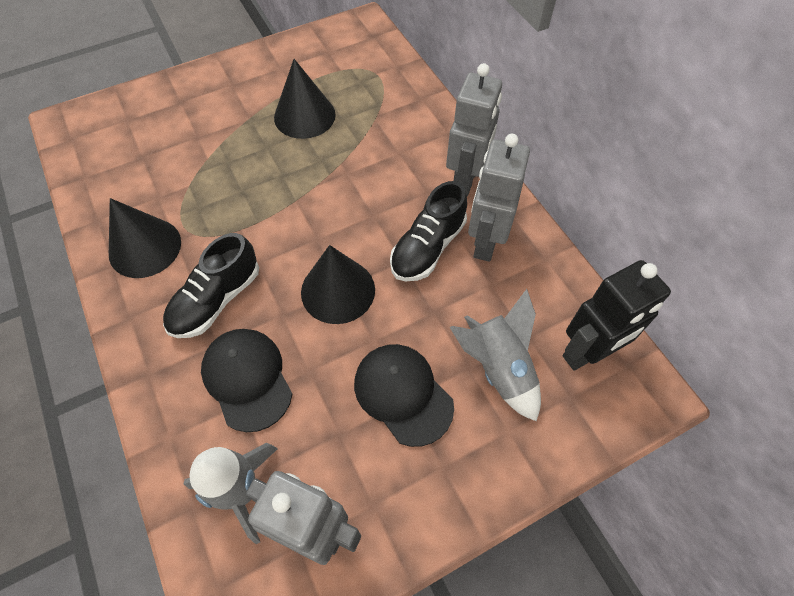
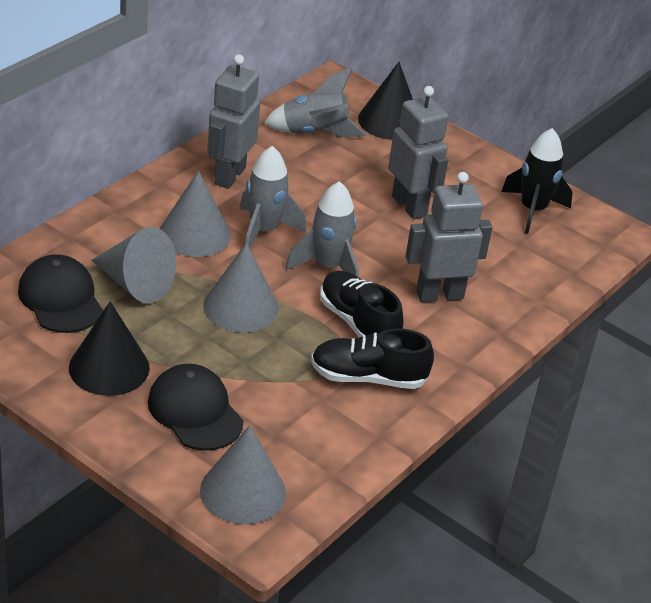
black cone: [109,198,181,278] [274,59,336,139] [301,245,375,324] = 3 -> [69,302,150,396] [358,62,413,140] = 2
black robot: [563,260,671,371] = 1 -> none = 0
black rocket: none = 0 -> [501,128,573,234] = 1
grey cone: none = 0 -> [91,227,176,303] [160,170,231,257] [200,425,286,524] [203,243,279,333] = 4
grey rocket: [184,442,278,544] [450,289,541,422] = 2 -> [239,146,306,248] [264,68,366,138] [285,181,359,277] = 3

